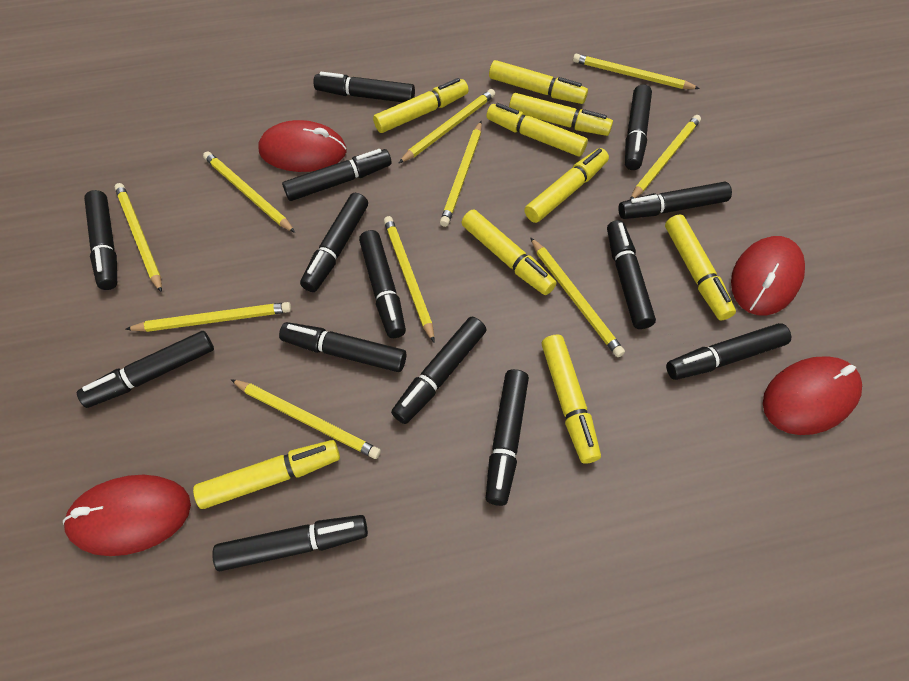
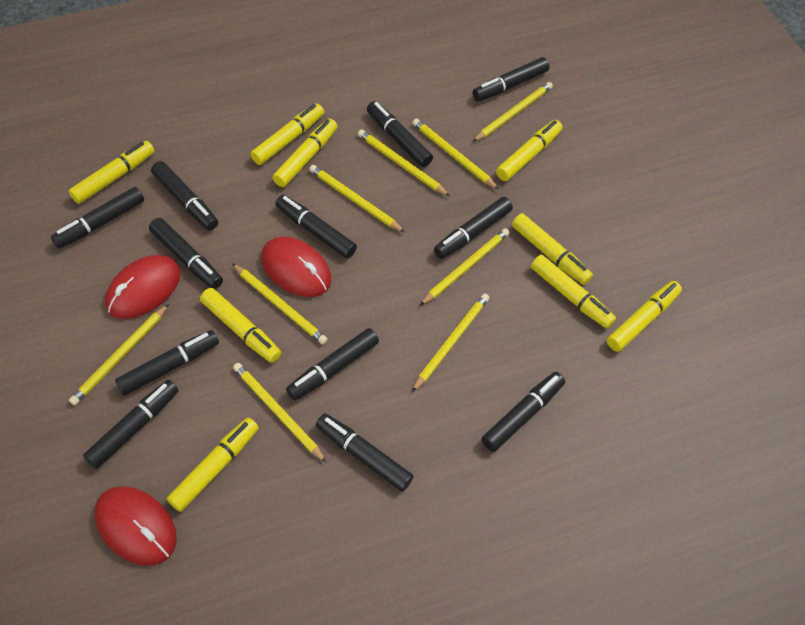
black marker: [77,331,214,408] [84,190,117,290] [212,515,368,571] [279,322,406,372] [282,149,392,201] [300,193,368,292] [313,72,415,102] [359,230,406,338] [391,317,486,424] [486,369,529,506] [607,220,656,329] [618,182,732,219] [625,84,652,170] [666,323,791,380] = 14 -> [51,187,144,249] [83,380,179,469] [115,330,219,396] [149,218,223,289] [151,161,218,231] [275,195,357,259] [286,328,379,401] [316,414,413,491] [367,101,433,167] [434,197,513,259] [472,57,549,101] [481,372,565,452] = 12
red mouse: [63,475,191,556] [259,120,347,172] [731,236,805,315] [763,356,862,435] = 4 -> [95,486,177,565] [105,255,181,319] [261,236,332,297] = 3
yellow pencil: [115,183,162,293] [125,302,291,332] [203,151,295,233] [231,379,381,459] [384,216,434,342] [399,89,495,163] [440,121,482,227] [530,237,625,357] [573,54,700,89] [630,115,701,200] = 10 -> [69,304,169,405] [232,263,328,344] [233,363,327,463] [309,165,405,232] [358,129,450,196] [412,118,499,190] [412,294,489,392] [420,228,510,305] [473,82,553,142] = 9

